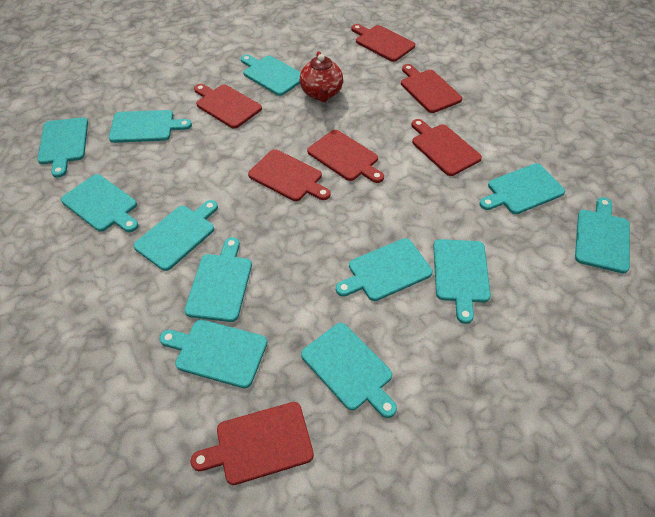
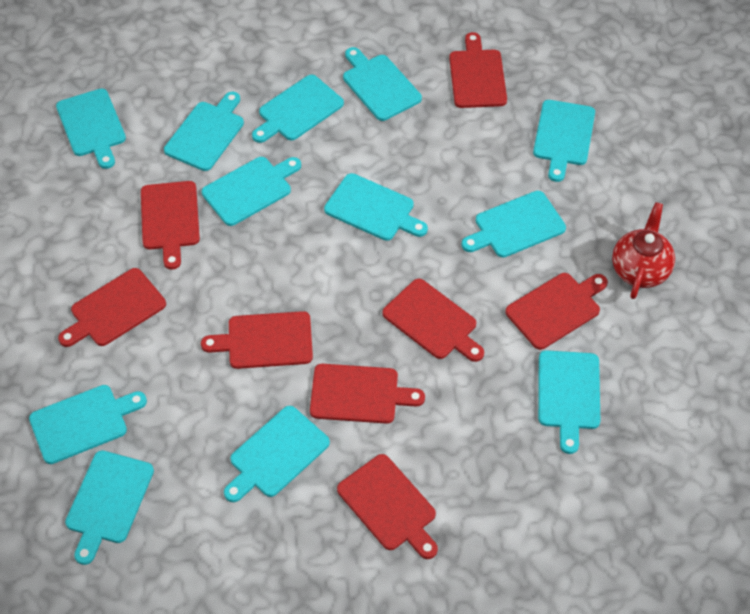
red cutting board: [191,402,314,485] [194,84,262,129] [248,149,331,201] [307,130,384,183] [351,24,415,62] [401,64,462,113] [411,119,482,176] = 7 -> [58,268,166,347] [141,181,200,270] [201,311,313,369] [310,364,425,424] [337,454,438,559] [382,279,484,362] [449,32,507,108] [505,273,608,350] = 8

